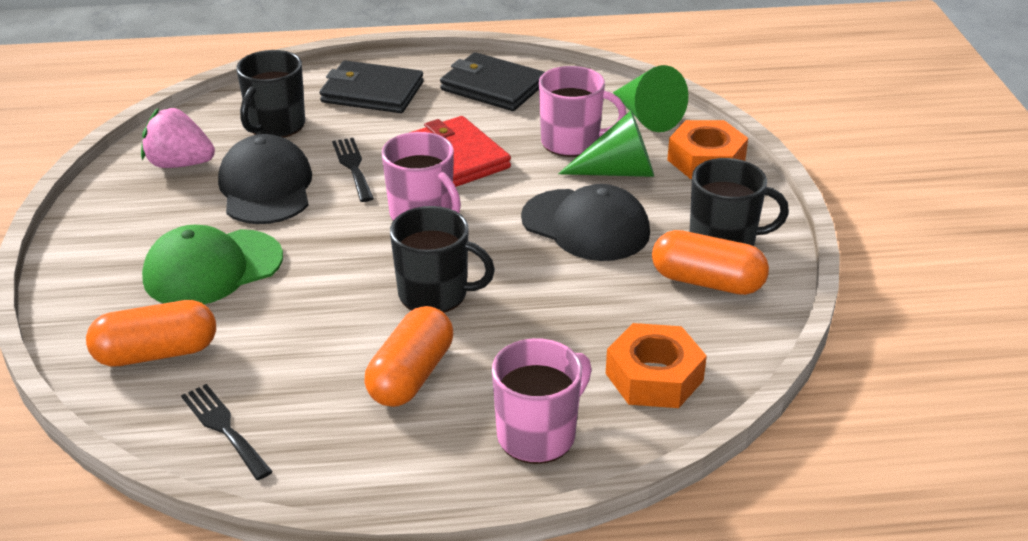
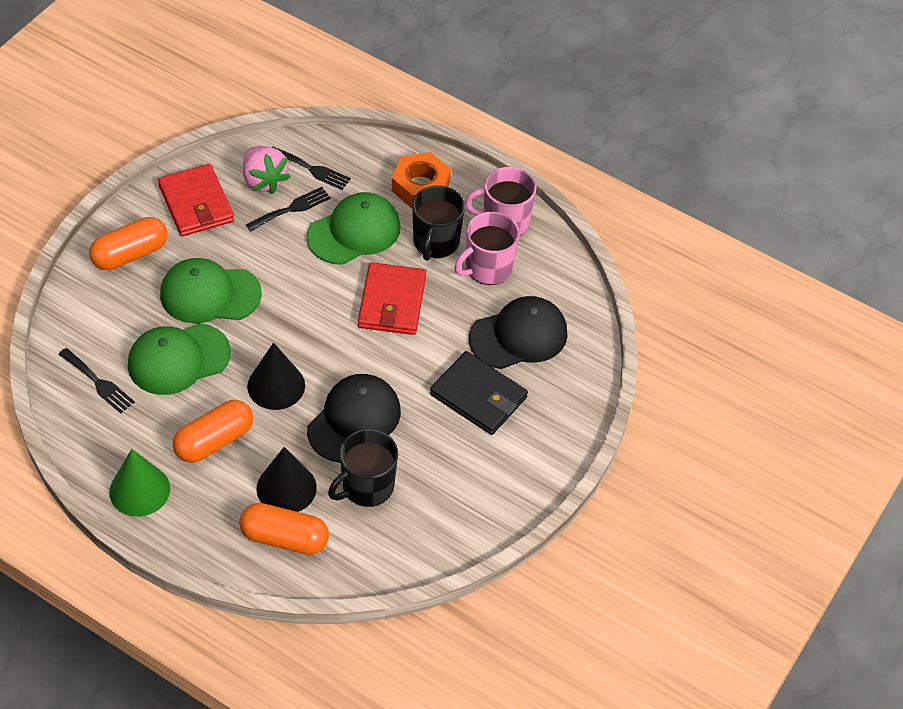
black cone: none = 0 -> [247,342,305,410] [256,447,317,512] = 2
black fork: [181,384,273,480] [332,138,374,202] = 2 -> [58,348,135,413] [246,187,331,231] [272,146,351,190] = 3
black mug: [236,50,305,138] [390,206,495,313] [690,158,789,246] = 3 -> [328,429,398,507] [412,185,465,261] = 2
black wallet: [320,61,424,113] [440,52,545,111] = 2 -> [430,351,528,435] = 1
green cap: [142,225,283,304] = 1 -> [128,323,231,395] [160,258,262,324] [307,192,401,265] = 3
green cone: [558,110,654,177] [613,65,688,132] = 2 -> [109,449,170,517] = 1
orange nut: [606,323,707,408] [667,120,748,179] = 2 -> [392,152,451,208] = 1
pink mug: [382,132,461,221] [492,338,592,464] [539,66,626,157] = 3 -> [454,212,520,285] [464,167,537,236] = 2
red wallet: [409,116,511,187] = 1 -> [158,164,234,236] [358,262,426,335] = 2

